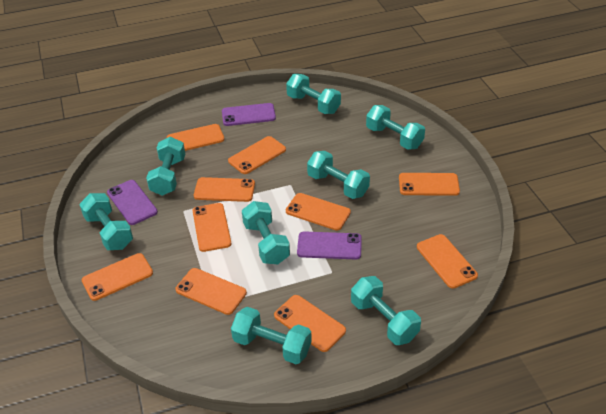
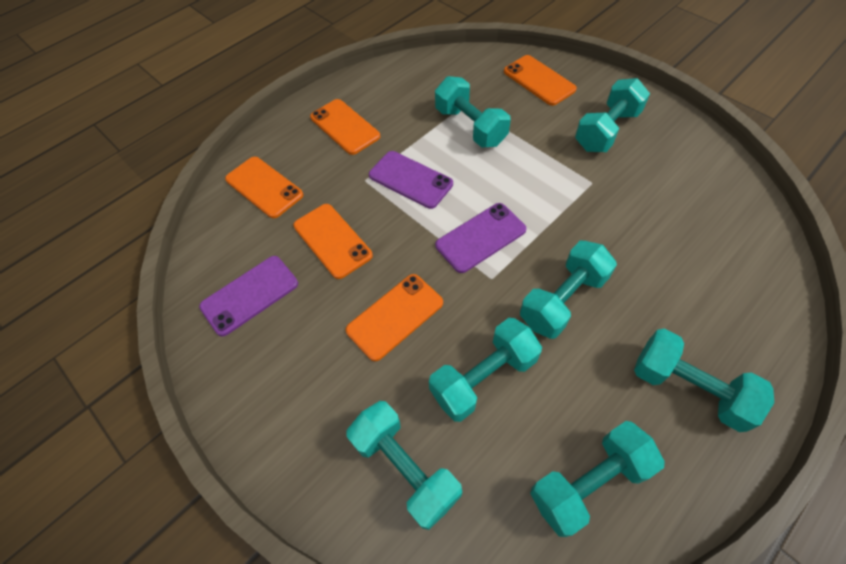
orange phone: [82,253,153,301] [167,124,224,151] [175,268,247,315] [192,203,231,252] [194,177,255,202] [228,136,286,174] [274,295,346,352] [286,193,351,231] [399,173,460,196] [417,234,478,289] = 10 -> [225,157,303,218] [293,204,373,279] [310,99,380,155] [346,274,443,361] [504,55,577,106] = 5
turquoise dumbbell: [79,193,133,250] [146,137,185,196] [231,307,312,364] [242,201,290,264] [286,74,341,114] [307,151,370,199] [351,276,421,345] [366,105,425,150] = 8 -> [346,401,462,530] [429,318,542,422] [435,76,511,147] [520,241,617,339] [530,421,665,537] [575,78,650,152] [634,329,774,432] = 7

